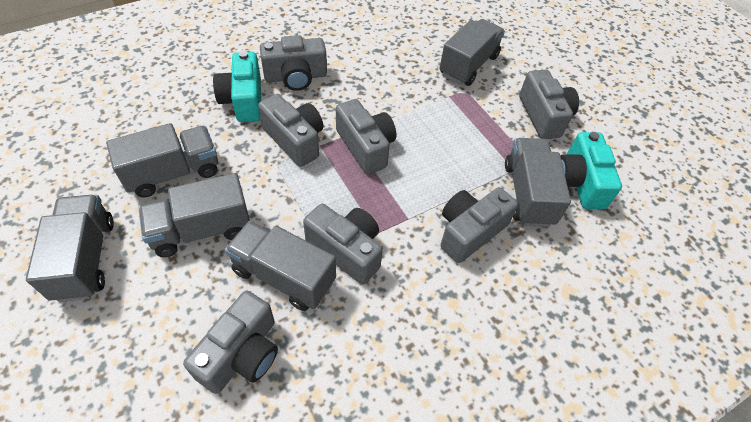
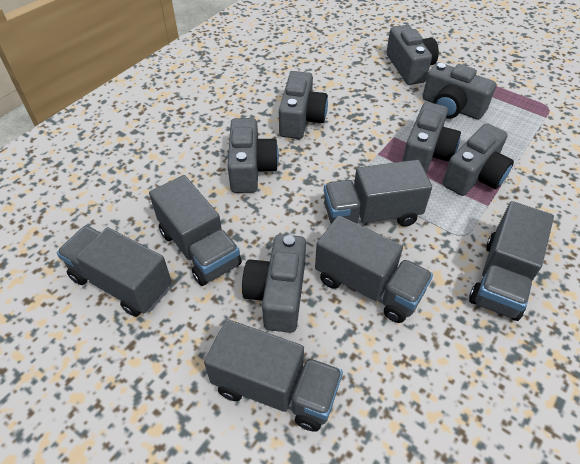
turquoise camera: [213,51,261,122] [560,132,622,209] = 2 -> none = 0

